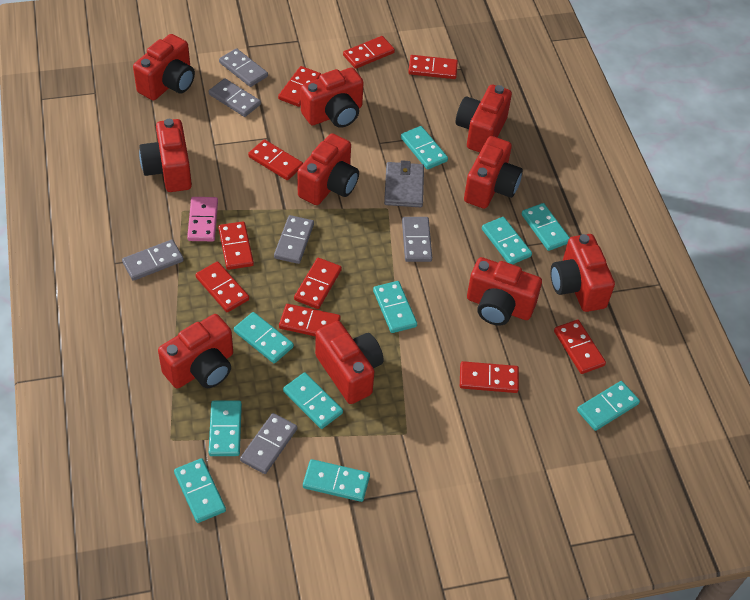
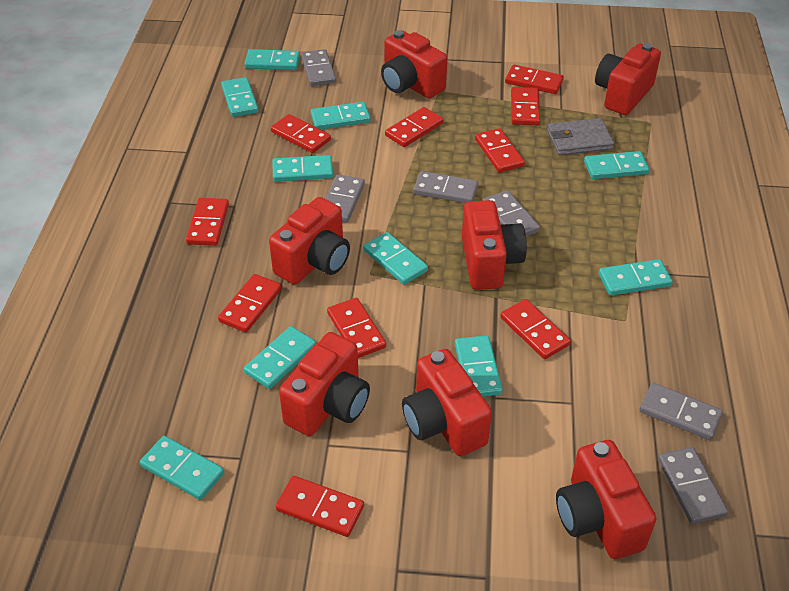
pink domino: [187,197,218,241] = 1 -> none = 0
red camera: [133,34,195,100] [139,119,192,192] [158,314,233,389] [297,133,359,205] [301,67,364,128] [315,321,384,404] [456,85,512,152] [464,136,523,209] [467,257,542,326] [551,234,615,312] = 10 -> [269,197,350,284] [279,332,370,436] [381,30,447,98] [402,349,492,456] [462,200,527,290] [556,440,656,559] [595,43,661,115] = 7

